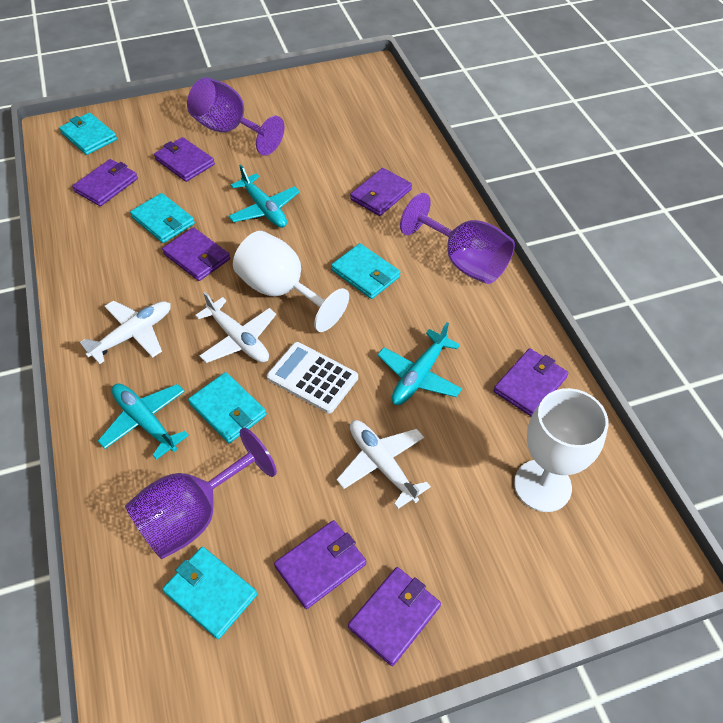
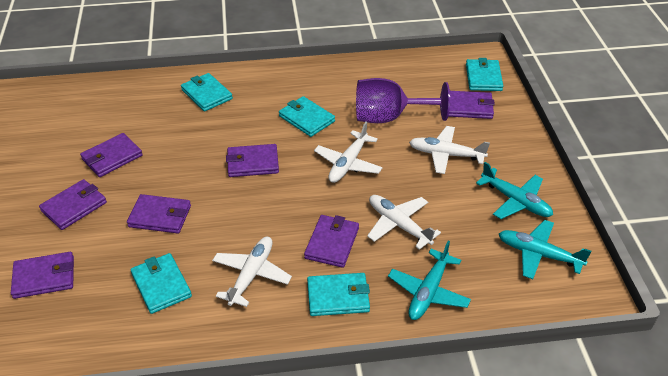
purple goblet: [125,428,277,559] [187,77,285,156] [400,193,515,284] = 3 -> [356,78,450,123] = 1
white calculator: [267,342,358,413] = 1 -> none = 0
white goblet: [233,231,349,332] [514,388,609,512] = 2 -> none = 0
white plane: [80,301,171,364] [195,292,276,363] [337,420,431,509] = 3 -> [212,237,292,307] [314,122,383,183] [367,195,441,250] [409,126,490,174] = 4

